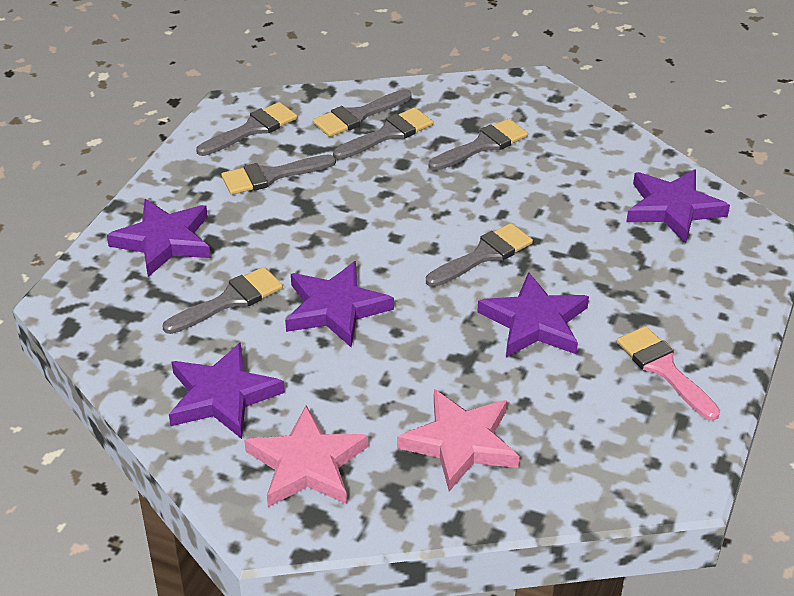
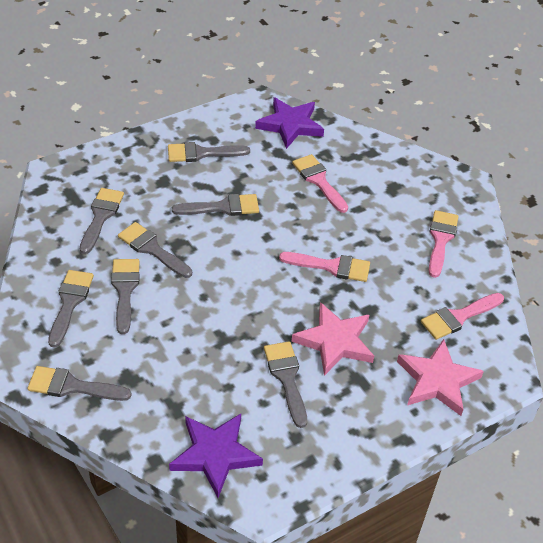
grey brush: [162,267,283,334] [196,102,297,156] [221,154,336,195] [313,89,412,137] [333,108,433,160] [426,223,533,287] [428,119,528,171] = 7 -> [27,366,132,401] [48,270,94,347] [80,188,124,254] [111,259,140,334] [118,222,192,278] [168,142,250,162] [172,194,259,216] [264,341,307,428] = 8
pink brush: [617,326,720,421] = 1 -> [279,252,370,282] [292,154,348,213] [421,293,504,340] [429,210,459,278] = 4
purple star: [107,199,211,277] [169,342,285,439] [285,261,394,347] [477,272,589,357] [626,169,730,243] = 5 -> [169,414,263,498] [255,97,324,149] = 2

